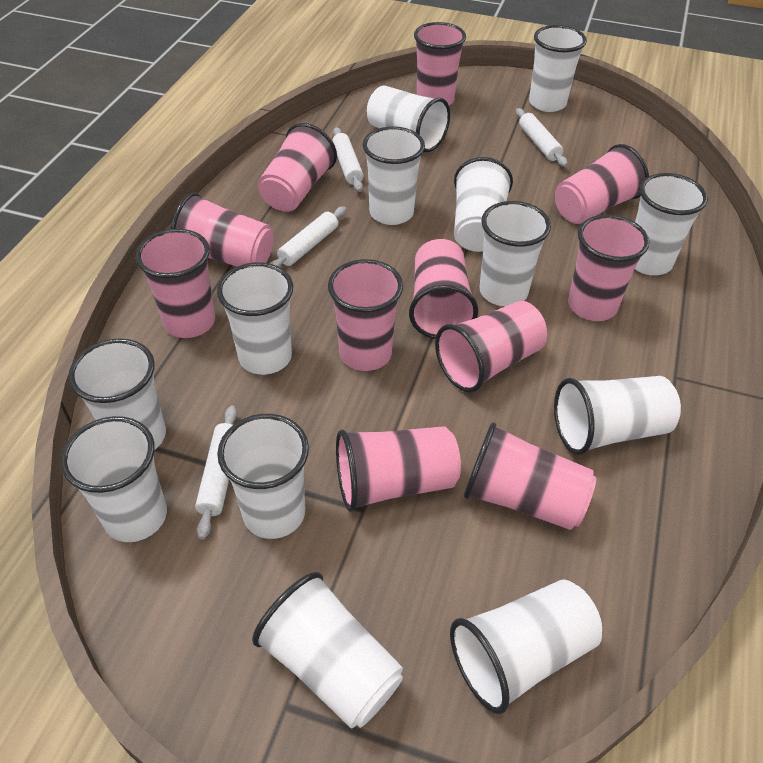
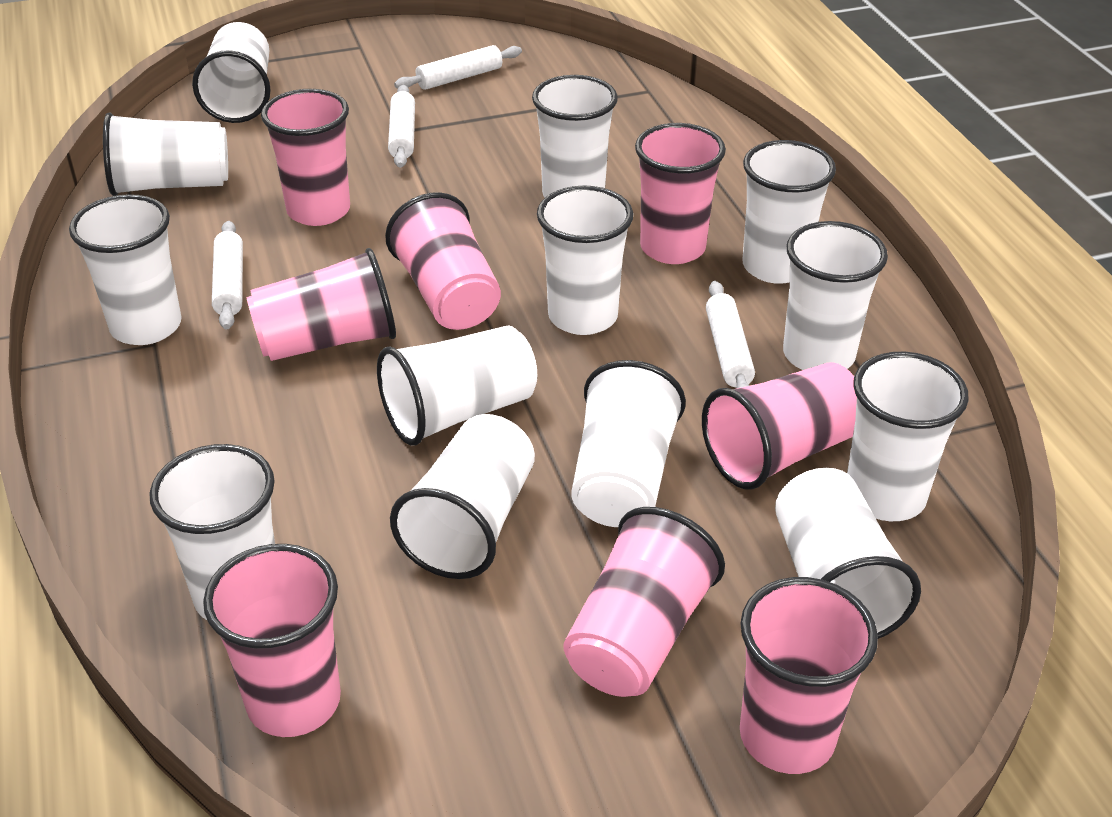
pink cup: [136,229,215,338] [171,193,274,267] [258,123,337,212] [328,259,403,371] [336,427,461,512] [409,239,478,339] [414,22,466,105] [435,301,547,393] [464,422,596,530] [555,144,649,224] [568,214,650,321] = 11 -> [203,544,341,737] [246,248,396,361] [261,89,350,226] [385,192,501,330] [563,507,725,697] [635,123,726,264] [702,362,857,490] [740,577,878,774] = 8

